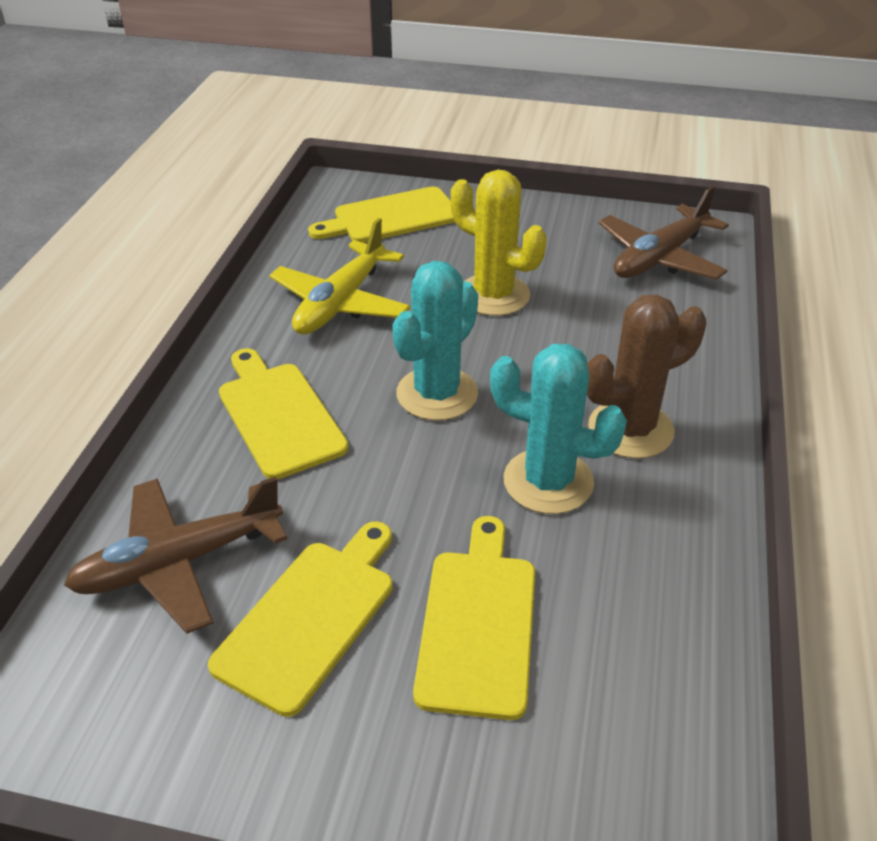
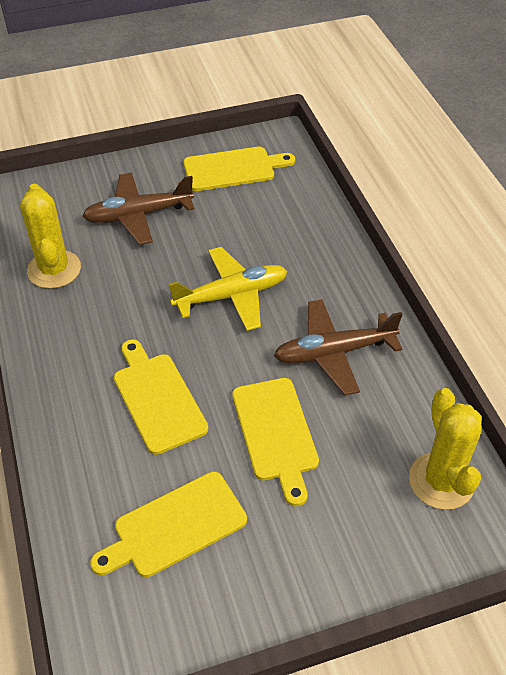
brown cactus: [587,295,706,458] = 1 -> none = 0
turquoise cactus: [392,261,478,420] [490,344,627,514] = 2 -> none = 0
yellow cactus: [451,170,547,316] = 1 -> [20,184,81,289] [409,388,482,510] = 2

